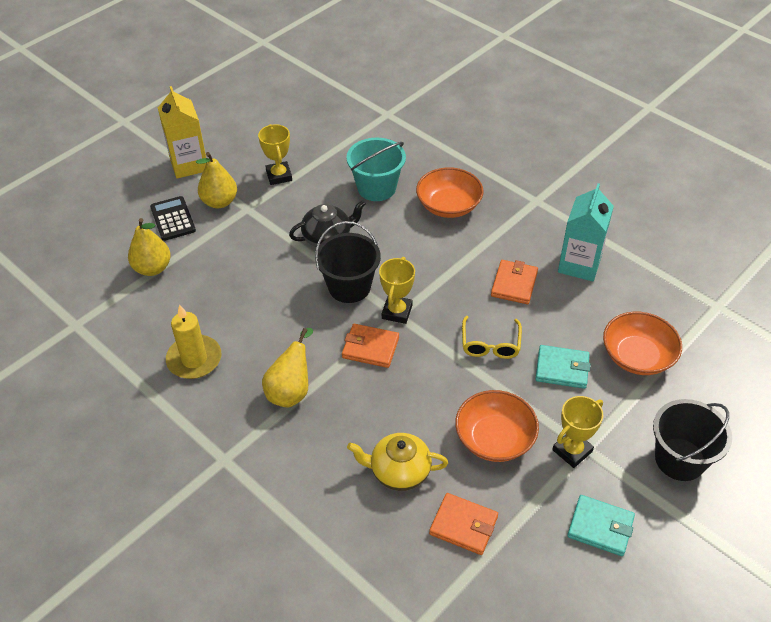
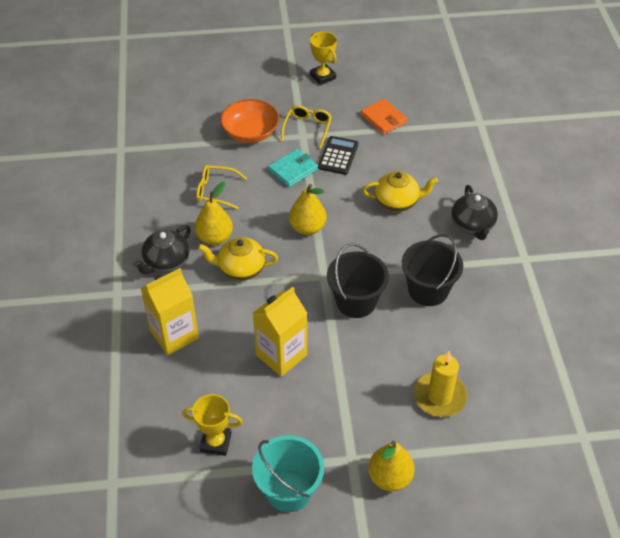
black teapot: [289,200,366,247] = 1 -> [133,225,191,274] [451,185,498,240] = 2
orange bowl: [416,167,484,218] [455,390,539,462] [603,312,682,375] = 3 -> [220,99,279,143] = 1
orange wallet: [342,324,399,368] [429,493,498,555] [491,260,538,304] = 3 -> [361,99,407,134] = 1
turquoise carton: [558,183,614,281] = 1 -> none = 0
turquoise wallet: [535,345,590,389] [567,495,635,556] = 2 -> [268,149,318,187] = 1
yellow carton: [158,86,206,178] = 1 -> [140,268,199,355] [253,287,307,377] = 2
yellow glasses: [462,316,522,359] = 1 -> [196,165,247,209] [281,105,332,149] = 2
yellow teapot: [347,433,448,491] = 1 -> [198,237,278,281] [363,171,438,212] = 2
yellow trophy: [258,124,292,185] [379,257,415,324] [552,396,603,468] = 3 -> [182,394,242,456] [310,32,337,85] = 2

